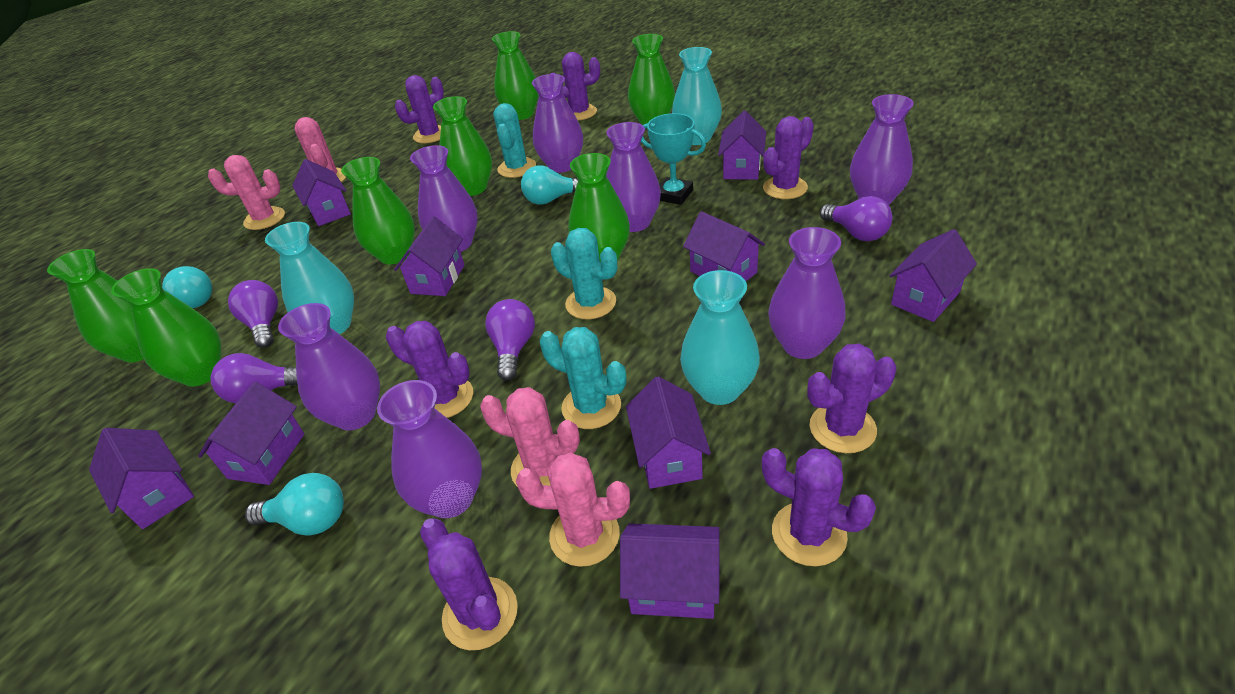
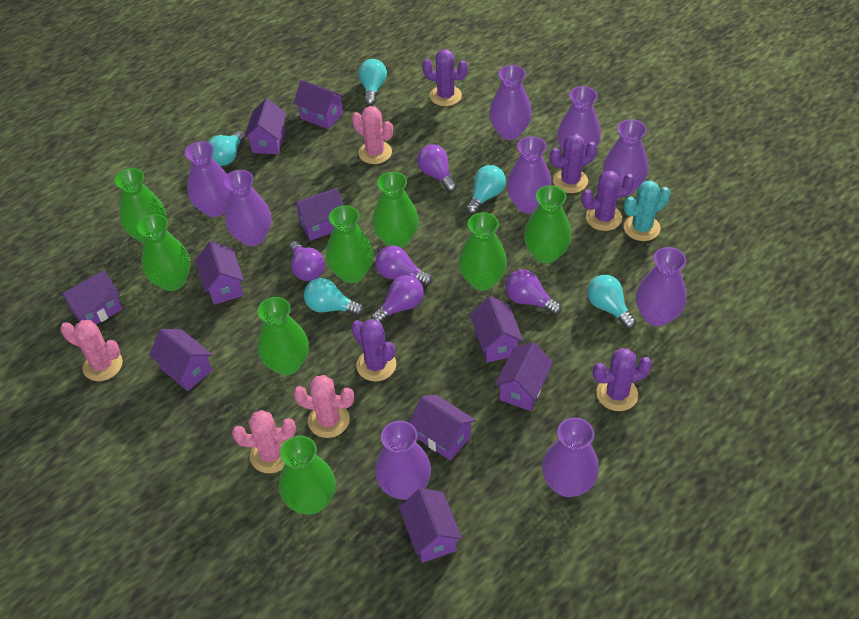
green vase: [47,249,144,363] [111,268,221,387] [341,157,415,264] [433,96,492,196] [492,31,539,120] [569,153,630,262] [628,34,675,125] = 7 -> [114,168,167,244] [137,214,191,291] [257,297,309,375] [279,435,336,515] [326,205,374,283] [372,172,419,248] [459,212,507,291] [524,185,572,263] = 8
purple cactus: [386,321,473,418] [395,75,444,143] [420,518,518,650] [551,52,600,120] [762,448,876,566] [763,116,814,199] [807,344,896,453] = 7 -> [351,319,397,381] [422,49,468,106] [550,134,597,193] [581,171,635,231] [593,348,652,411] = 5
purple house: [89,428,194,529] [198,381,304,485] [292,159,351,226] [394,216,465,296] [620,523,719,619] [626,376,711,489] [683,211,765,281] [718,111,766,180] [889,229,977,322] = 9 -> [60,270,122,325] [149,329,212,391] [195,241,244,305] [244,98,287,154] [293,80,345,129] [293,188,344,241] [399,488,462,563] [409,395,476,460] [470,296,524,363] [495,342,553,411] = 10
purple light bulb: [211,353,298,403] [228,280,278,348] [485,299,535,380] [820,196,892,241] = 4 -> [289,241,325,281] [371,275,424,322] [376,245,432,286] [417,144,457,192] [505,270,562,315] = 5
purple vase: [278,303,380,430] [377,380,482,518] [410,145,478,252] [532,74,583,173] [606,122,661,232] [768,227,845,359] [850,94,914,205] = 7 -> [185,141,230,217] [224,170,272,246] [375,420,431,500] [489,65,532,140] [507,136,552,213] [542,417,599,497] [557,86,601,154] [603,119,648,196] [636,247,687,326] = 9
turquoise cactus: [494,103,536,178] [540,327,626,429] [551,228,617,320] = 3 -> [624,181,670,241] = 1
turquoise light bulb: [162,266,212,308] [245,473,344,536] [521,165,578,205] = 3 -> [208,131,245,166] [304,278,364,316] [358,59,387,106] [466,165,506,214] [587,275,636,329] = 5
turquoise trophy: [641,113,706,205] = 1 -> none = 0
turquoise vase: [265,222,354,334] [672,47,722,145] [680,270,760,405] = 3 -> none = 0

